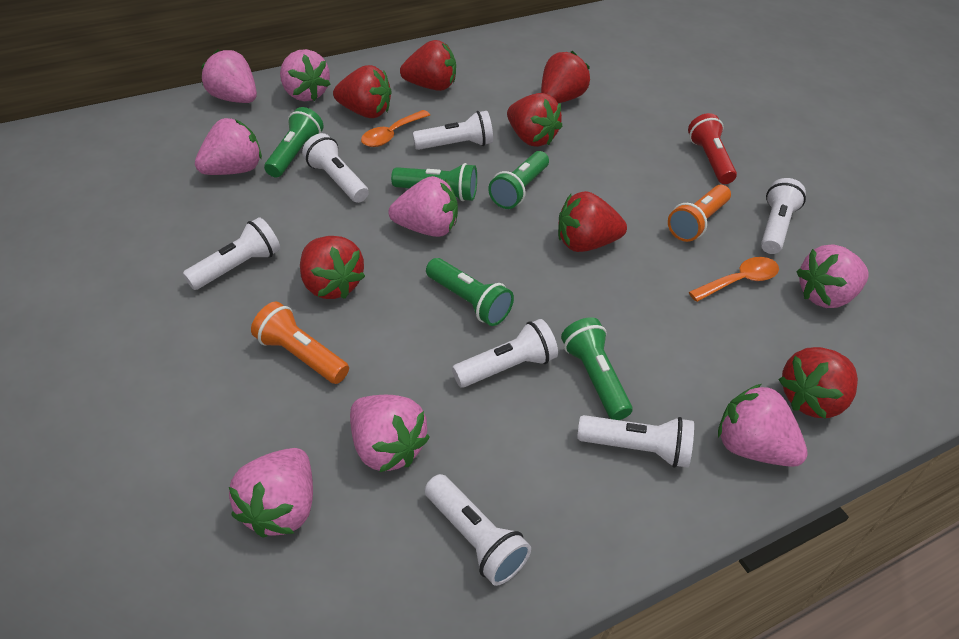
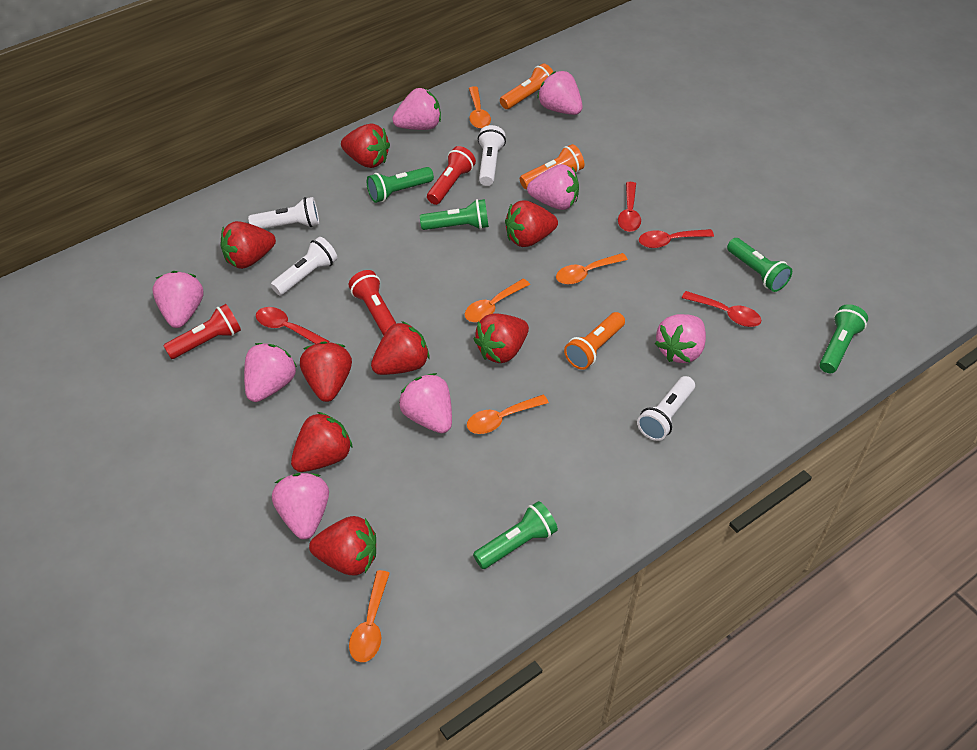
orange flashlight: [251,302,349,384] [668,185,731,242] = 2 -> [500,63,554,109] [520,144,584,189] [564,312,625,370] = 3
orange spoon: [361,110,430,147] [689,257,779,302] = 2 -> [349,570,390,662] [465,279,530,322] [467,394,549,434] [469,86,491,129] [556,253,628,284] = 5
red flashlight: [688,113,737,184] = 1 -> [163,304,241,359] [349,270,397,335] [427,146,476,205] = 3
red spoon: none = 0 -> [256,307,330,344] [618,182,641,232] [639,229,714,248] [682,291,761,327] = 4
red strawberry: [300,236,365,299] [333,65,392,118] [400,40,456,91] [507,93,562,147] [541,51,590,103] [558,191,627,252] [778,347,858,419] = 7 -> [221,221,276,269] [291,412,353,472] [300,341,352,402] [309,516,376,575] [341,123,390,168] [371,321,430,375] [474,313,529,363] [505,200,558,247] = 8
white flashlight: [183,217,280,290] [302,133,369,203] [412,111,493,150] [425,474,531,586] [452,319,558,388] [577,415,694,468] [761,178,806,254] = 7 -> [248,197,319,229] [271,237,338,296] [478,125,506,186] [637,376,695,441] = 4

